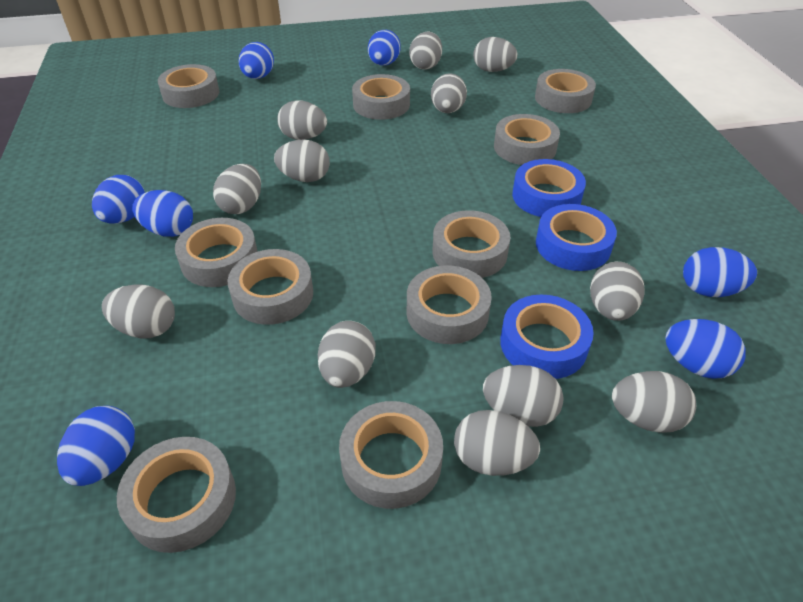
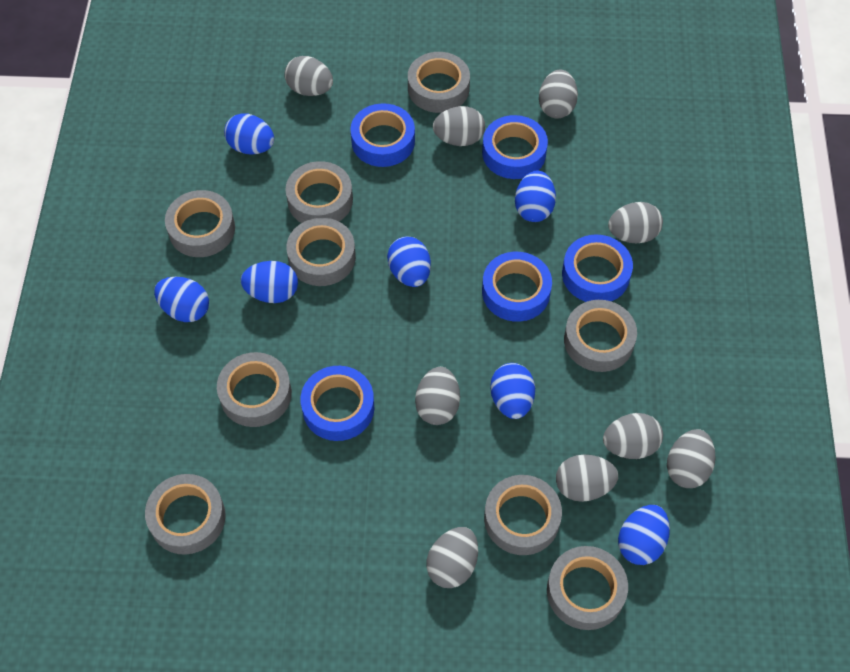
blue tape: [500,295,594,379] [512,159,586,217] [536,204,617,271] = 3 -> [301,366,374,441] [350,103,415,167] [482,115,548,179] [482,252,552,322] [562,234,633,302] = 5
grey egg: [102,285,175,338] [213,164,261,214] [274,140,330,182] [277,100,327,140] [318,321,375,388] [409,32,442,70] [431,73,467,113] [454,410,540,476] [473,37,517,72] [483,365,564,427] [590,262,645,321] [612,371,696,433] = 12 -> [284,56,333,96] [415,367,460,425] [426,527,478,588] [433,106,485,146] [539,70,578,118] [556,455,618,502] [603,413,663,459] [608,202,663,243] [667,429,716,488] = 9
grey tape: [117,437,236,553] [158,64,220,108] [175,218,258,287] [228,249,313,325] [339,401,443,509] [352,74,410,120] [407,265,492,344] [432,210,510,278] [494,114,560,165] [535,69,596,113] = 10 -> [145,474,226,555] [165,190,235,257] [217,352,292,427] [285,161,353,223] [286,218,356,286] [408,52,470,113] [484,475,562,555] [547,546,628,630] [564,300,637,372] = 9

